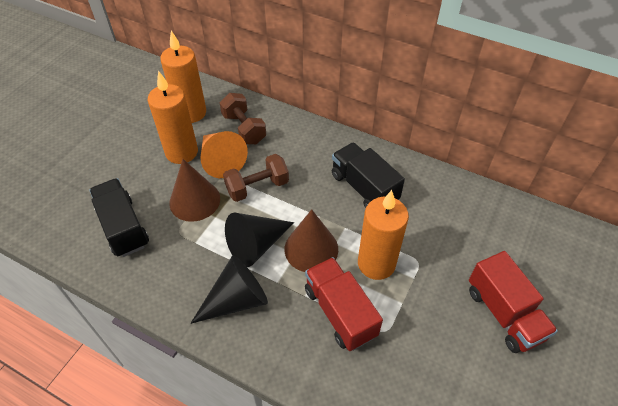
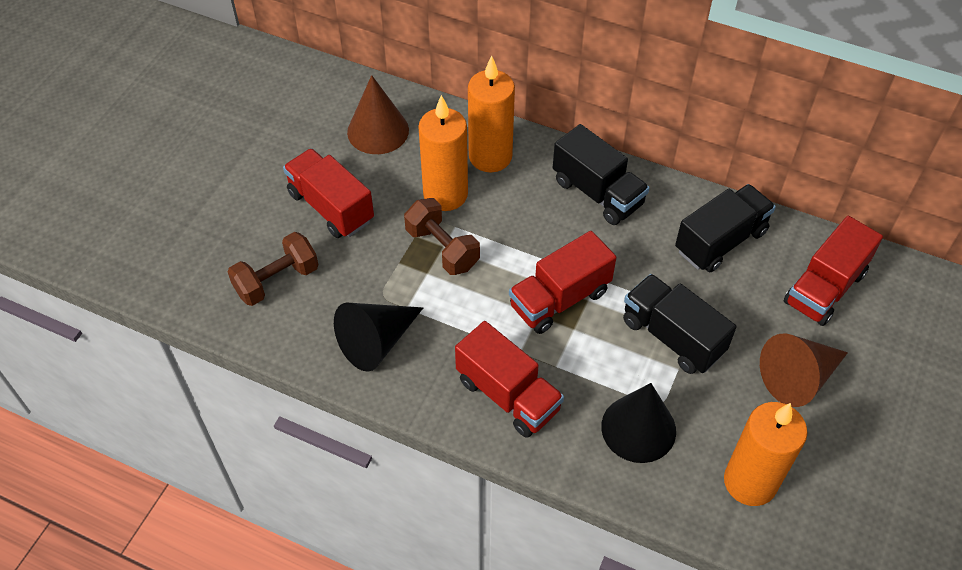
black truck: [89,178,149,257] [332,142,405,208] = 2 -> [553,124,650,225] [623,274,736,374] [675,184,776,272] = 3
orange cone: [200,131,248,178] = 1 -> none = 0
red truck: [305,257,383,351] [469,251,558,353] = 2 -> [283,148,374,238] [455,321,564,438] [509,231,617,334] [784,216,883,326] = 4

